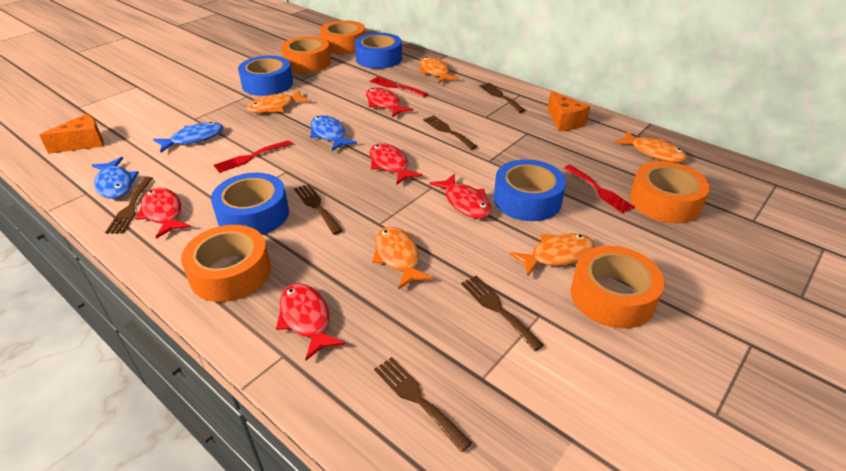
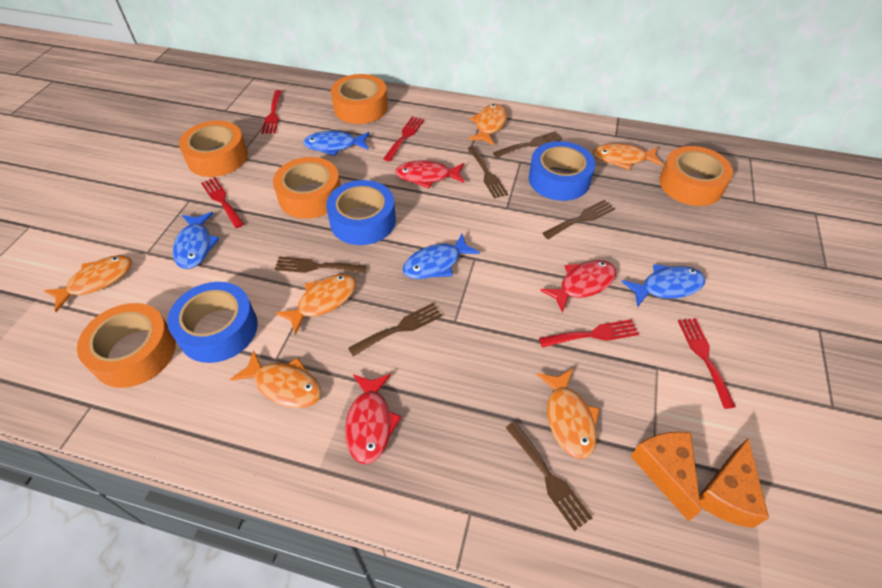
blue fish: [92,157,139,199] [153,122,223,152] [310,115,357,151] = 3 -> [173,212,220,269] [303,131,370,156] [402,234,480,279] [622,264,705,307] = 4
blue tape: [211,173,289,235] [238,56,293,96] [355,33,402,69] [494,159,566,221] = 4 -> [167,282,258,363] [326,180,396,245] [529,141,595,201] = 3
orange fish: [246,90,309,113] [372,227,433,290] [420,57,459,83] [509,233,595,276] [614,131,687,162] = 5 -> [44,255,132,312] [230,350,321,408] [275,274,356,335] [468,104,507,145] [537,369,600,459] [593,143,663,170] = 6
red fish: [135,188,191,239] [276,283,345,360] [366,87,413,117] [369,143,423,184] [430,174,492,219] = 5 -> [345,374,402,464] [395,160,464,189] [540,260,616,313] = 3
red fork: [214,140,292,173] [370,77,428,97] [564,165,634,213] = 3 -> [201,177,244,228] [261,90,282,134] [383,117,424,162] [539,319,639,348] [678,318,736,409] = 5

